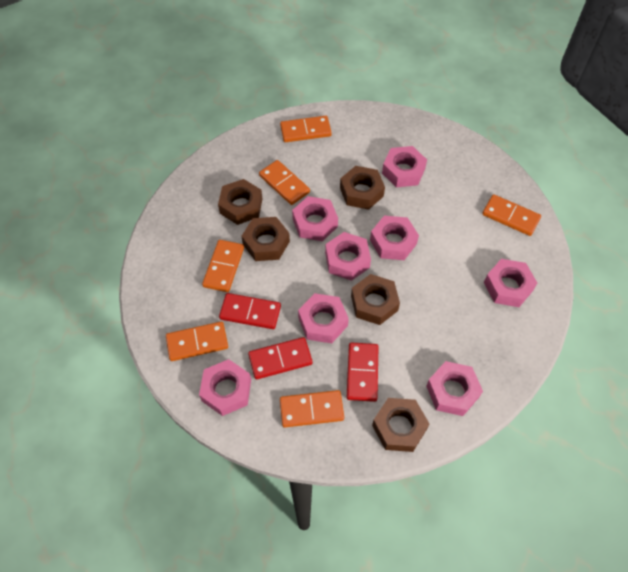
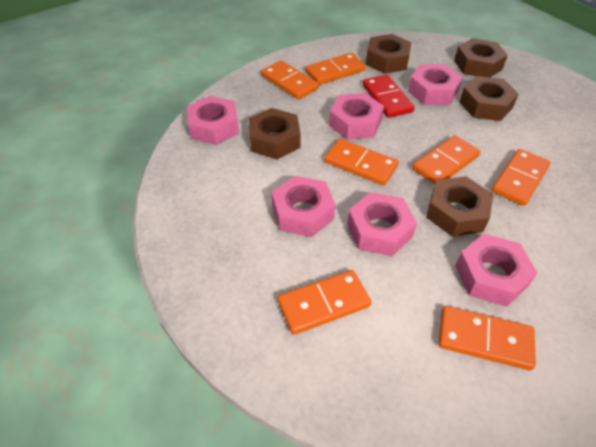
orange domino: [166,322,228,361] [202,240,244,292] [259,160,310,205] [280,116,332,142] [280,390,344,427] [482,194,541,236] = 6 -> [261,60,319,100] [277,270,371,335] [305,53,366,85] [324,139,399,185] [412,135,480,185] [438,306,536,370] [492,149,551,206] = 7
pink nut: [199,359,251,416] [292,196,338,241] [298,293,349,343] [325,232,371,281] [370,216,419,260] [382,146,427,187] [426,361,483,416] [484,259,537,307] = 8 -> [187,96,239,145] [272,176,335,237] [329,93,384,140] [347,192,417,256] [408,64,463,105] [455,234,537,307] = 6
red domino: [219,293,281,329] [248,337,313,379] [347,342,379,402] = 3 -> [363,75,415,118] = 1

